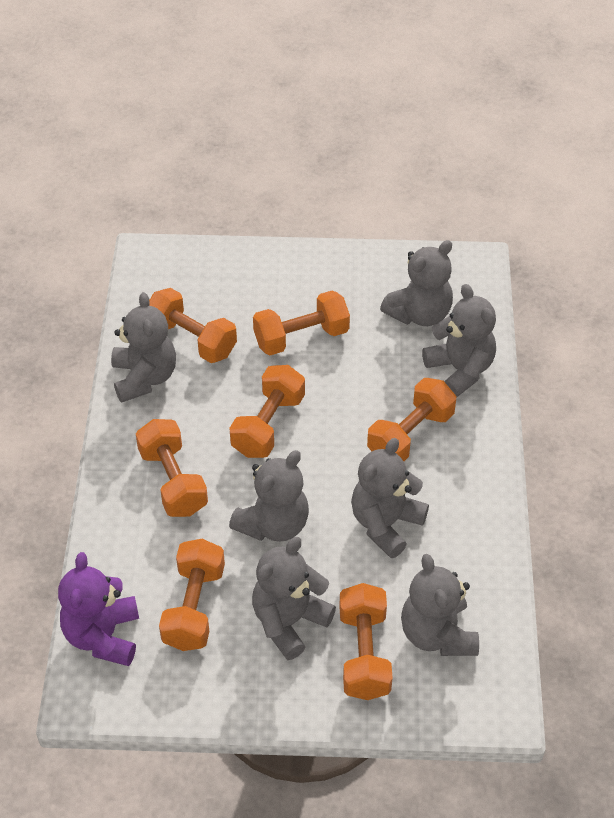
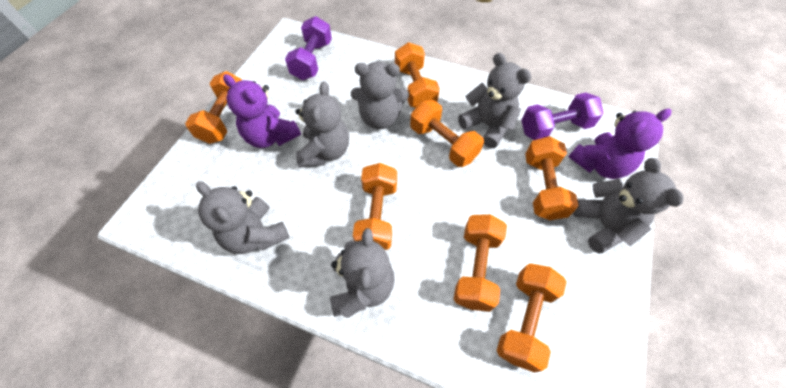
grey teddy bear: [111,292,176,403] [229,450,309,542] [252,537,336,660] [351,438,429,558] [380,240,453,326] [401,554,479,656] [422,284,496,398] = 7 -> [196,181,290,254] [295,81,349,168] [330,228,395,318] [351,62,409,129] [458,53,532,148] [573,158,684,254] = 6
purple dumbbell: none = 0 -> [285,16,332,80] [521,92,604,140] = 2
purple teddy bear: [58,552,139,666] = 1 -> [223,74,301,148] [569,109,671,179] = 2

